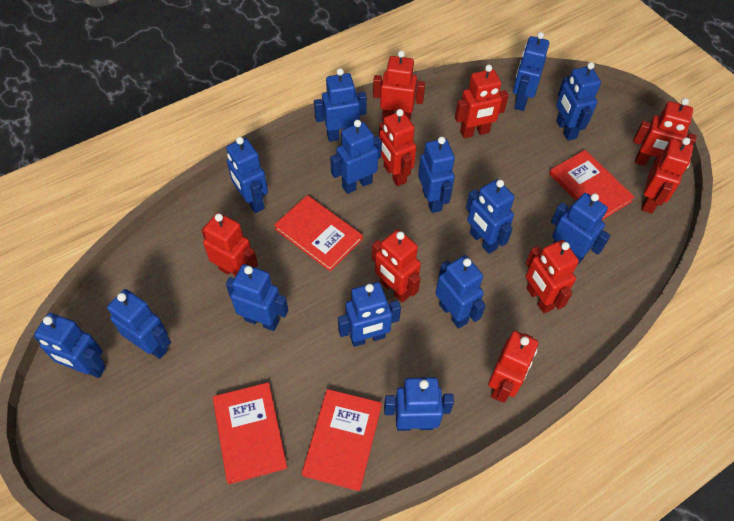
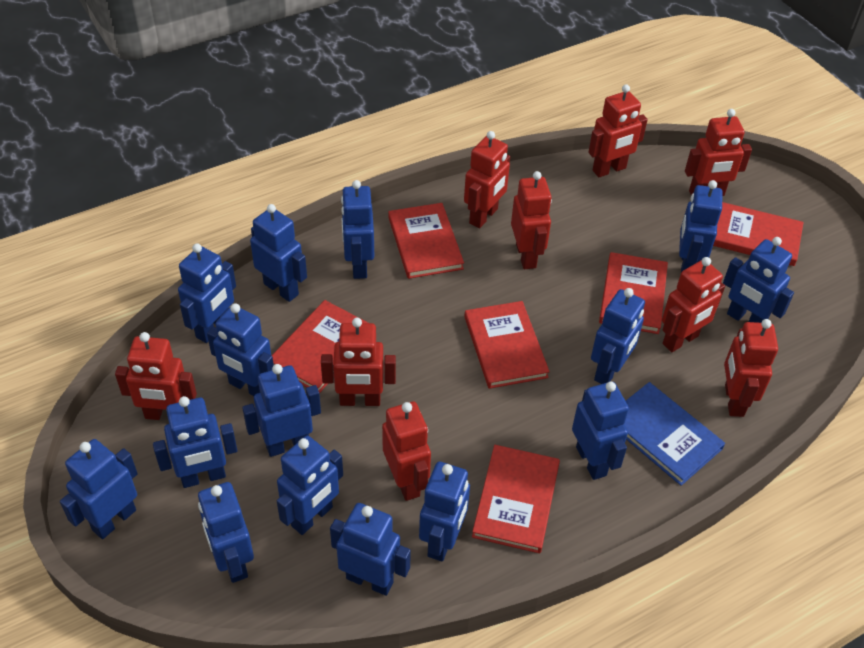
blue book: none = 0 -> [624,382,725,486] = 1
blue robot: [34,313,106,378] [107,289,171,359] [226,137,268,213] [226,264,288,331] [314,68,367,142] [330,120,382,194] [338,282,401,347] [384,377,454,431] [418,137,455,213] [435,255,486,329] [466,179,515,254] [513,32,549,111] [551,193,611,264] [556,62,601,141] = 14 -> [60,439,138,539] [153,396,237,488] [178,244,236,343] [198,482,254,583] [207,303,274,396] [242,364,321,457] [250,204,307,302] [277,436,343,535] [330,503,411,596] [341,180,374,279] [419,462,470,562] [572,382,629,480] [591,288,645,384] [679,180,723,272] [723,237,794,323] = 15
red book: [213,382,287,484] [274,195,363,271] [302,389,382,491] [549,150,635,221] = 4 -> [272,300,368,393] [388,203,464,279] [464,301,550,389] [472,445,560,553] [599,252,668,334] [713,202,804,266] = 6

